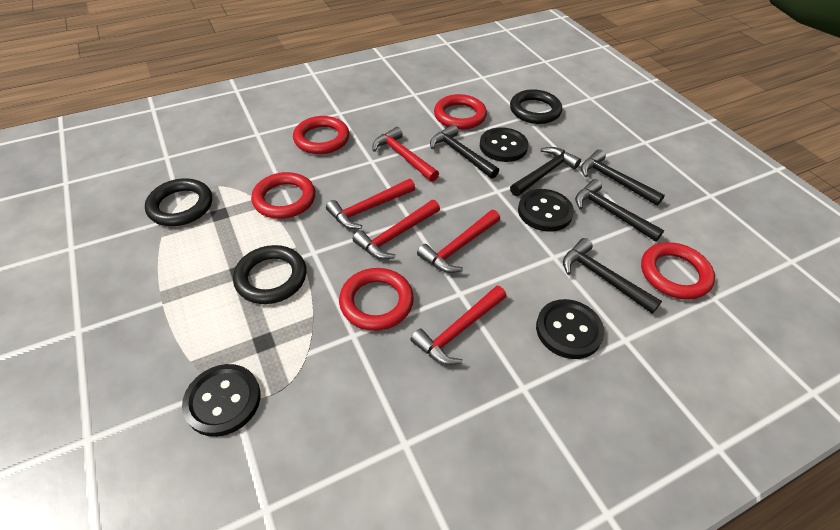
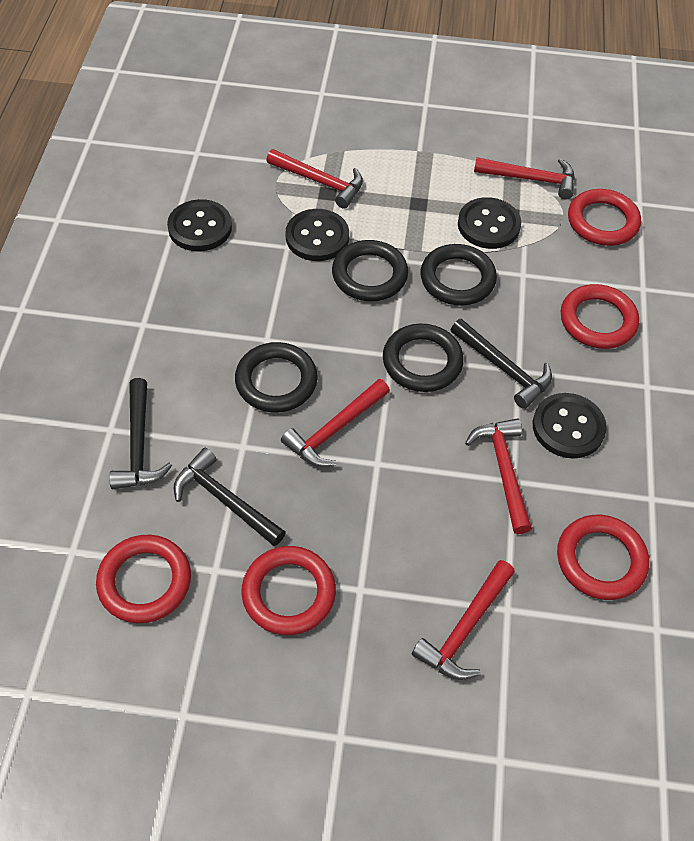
black hammer: [430,125,499,179] [510,147,581,196] [563,238,662,314] [575,179,664,242] [581,149,665,206] = 5 -> [109,378,172,489] [174,448,286,546] [451,319,552,409] = 3
black ring: [145,178,212,226] [233,245,306,304] [510,89,562,124] = 3 -> [235,342,318,413] [332,240,408,301] [383,323,464,392] [421,244,497,306] = 4

